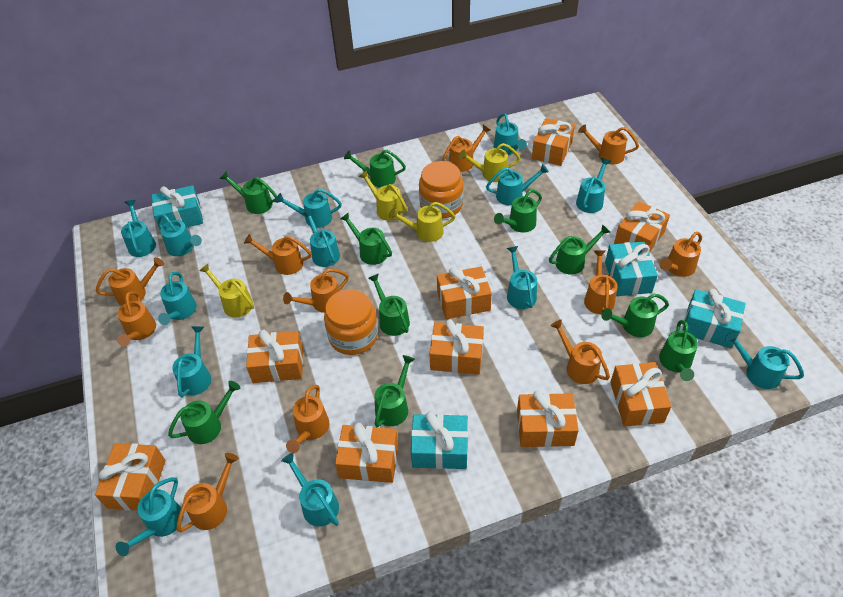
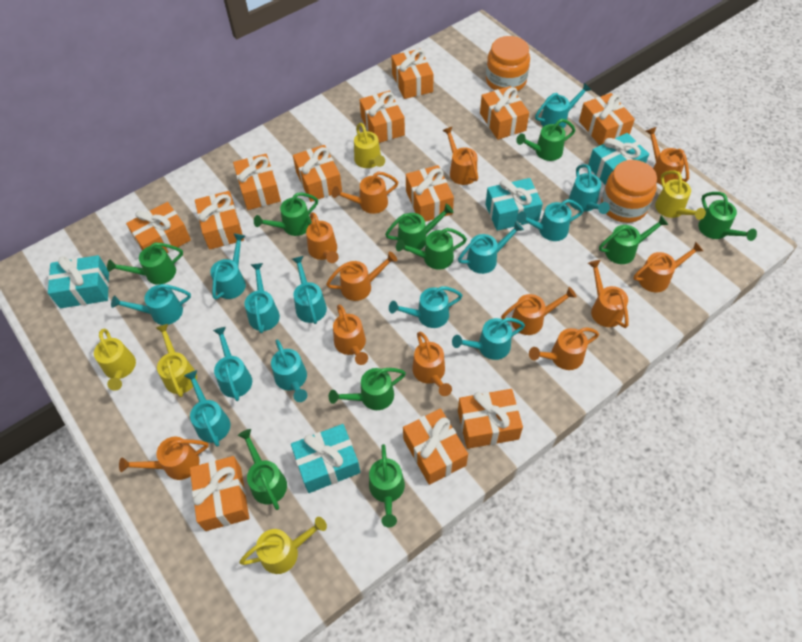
orange gift: [95,443,166,511] [246,330,303,383] [335,423,399,483] [429,319,484,375] [437,266,492,319] [517,391,579,447] [532,118,575,166] [610,362,671,427] [614,201,670,253] = 9 -> [126,202,191,253] [190,456,249,531] [195,191,244,250] [233,154,281,210] [293,145,342,202] [359,91,405,143] [391,49,434,99] [403,408,468,485] [406,165,454,222] [458,389,523,449] [480,86,529,140] [579,93,635,146] = 12
orange watering can: [96,257,164,306] [117,291,156,346] [176,453,239,533] [244,234,312,275] [283,269,349,313] [286,385,329,453] [442,125,490,172] [550,320,610,384] [578,125,639,165] [584,250,617,314] [660,232,702,277] = 11 -> [119,437,208,480] [306,212,339,263] [326,251,397,301] [332,171,398,214] [333,304,368,365] [412,332,452,396] [442,126,478,185] [501,287,576,335] [529,327,599,370] [588,260,629,328] [634,242,703,293] [646,127,689,185] = 12
yellow watering can: [199,264,254,318] [358,171,407,221] [389,202,455,242] [459,143,520,182] = 4 -> [94,329,136,391] [156,324,197,397] [239,517,327,574] [354,123,385,168] [655,170,706,220] = 5

